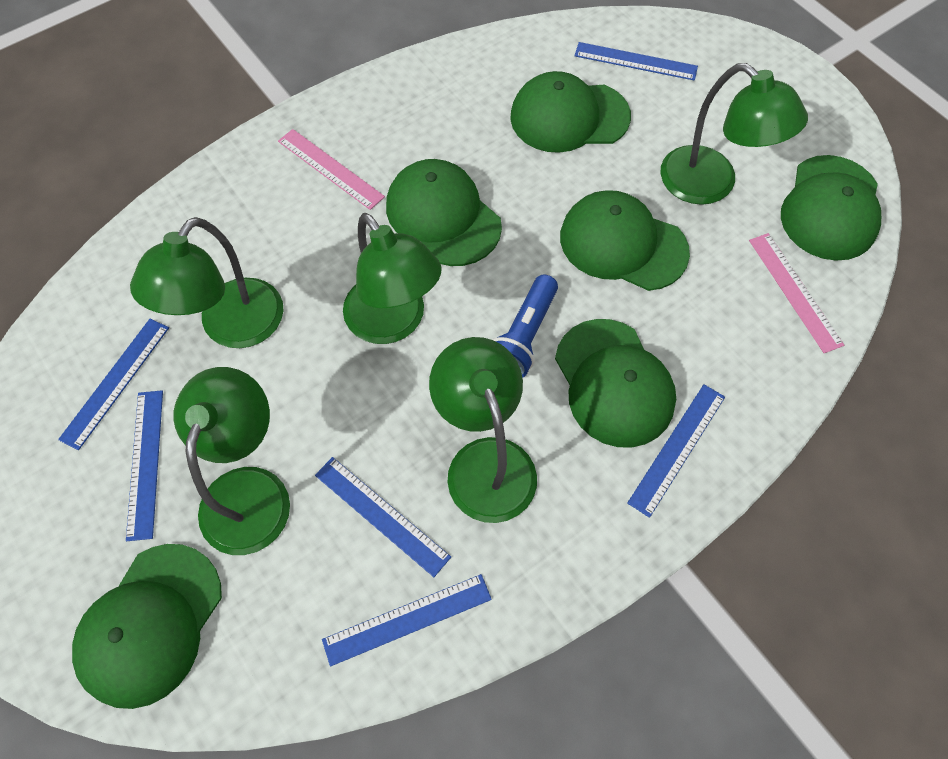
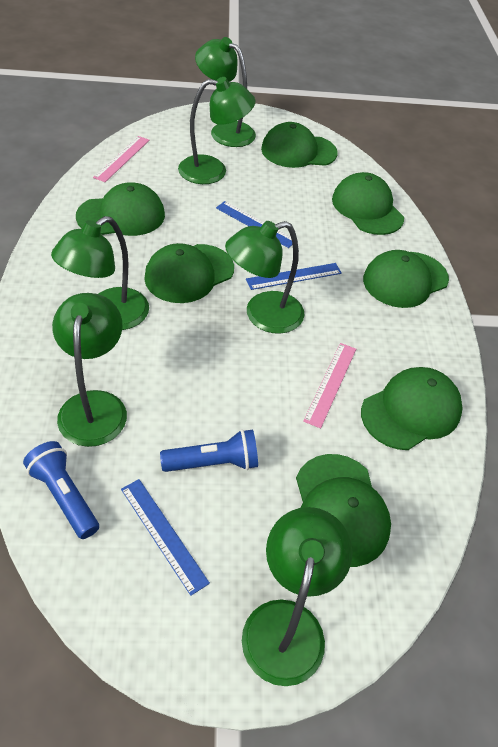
blue flashlight: [492,274,558,378] = 1 -> [23,441,99,539] [160,429,258,472] = 2
blue ruler: [58,319,169,450] [126,390,163,541] [315,457,451,577] [322,574,492,666] [575,42,698,81] [627,384,725,518] = 6 -> [121,479,210,596] [216,201,292,248] [246,263,342,290] = 3
green cap: [72,544,222,709] [386,159,502,266] [510,71,631,153] [555,319,676,447] [560,190,690,291] [781,155,881,261] = 6 -> [76,182,165,236] [144,243,234,303] [261,122,338,168] [296,454,391,567] [332,172,404,235] [361,367,463,450] [363,250,449,308] = 7
green lamp: [130,217,284,348] [173,367,290,555] [343,213,441,344] [429,337,537,523] [660,63,808,205] = 5 -> [51,216,149,330] [52,293,127,447] [178,77,255,184] [195,37,256,147] [225,221,304,334] [242,507,353,686] = 6

